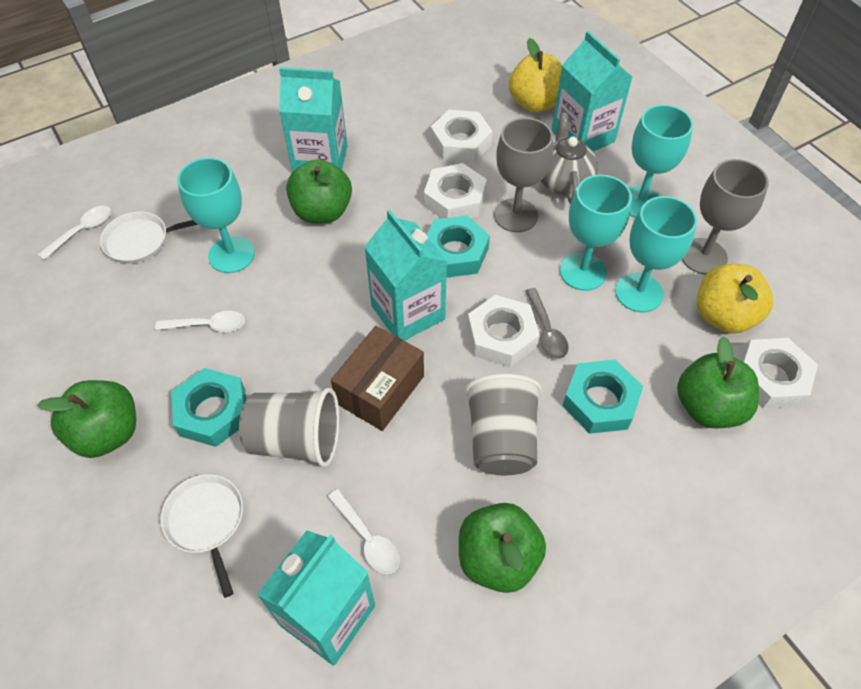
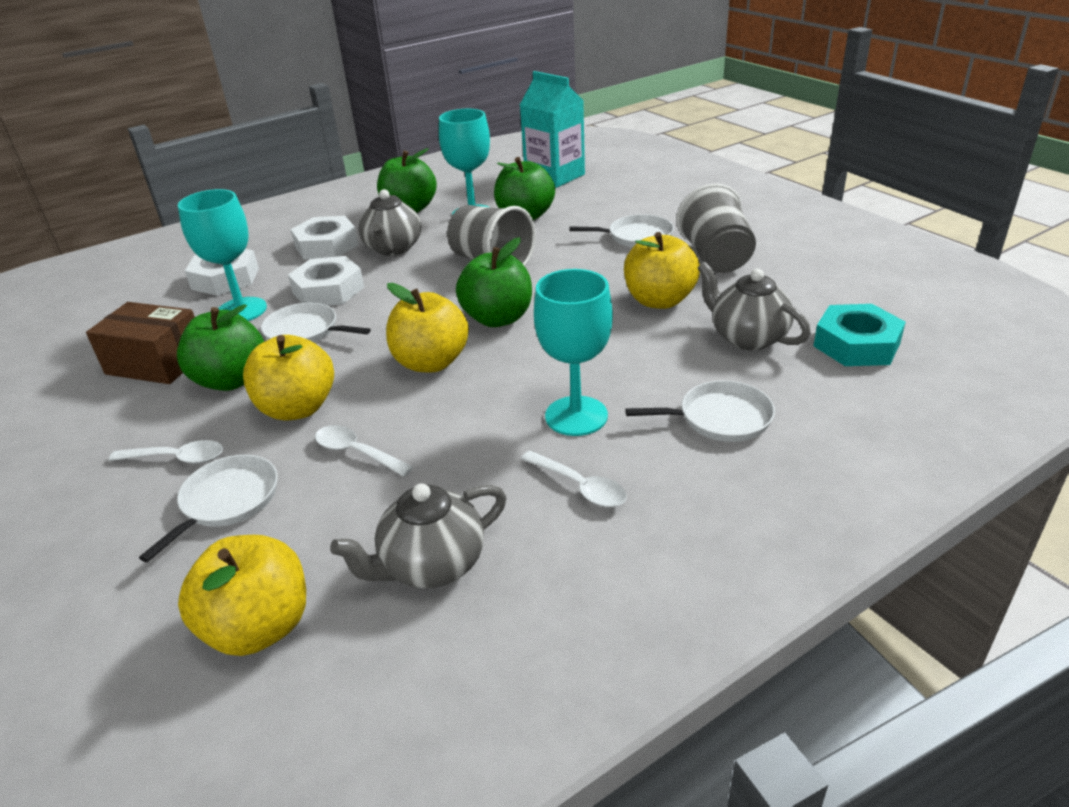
grey goblet: [494,118,553,232] [682,159,769,275] = 2 -> none = 0
grey spoon: [526,288,568,359] = 1 -> none = 0
grey teapot: [541,113,598,204] = 1 -> [330,483,506,588] [358,189,421,256] [698,262,811,350] = 3
turquoise carton: [257,530,375,666] [279,67,347,173] [364,210,447,341] [551,31,632,151] = 4 -> [520,71,585,188] = 1
turquoise goblet: [177,157,255,273] [560,175,632,291] [615,196,697,312] [628,105,693,218] = 4 -> [178,189,267,321] [439,109,490,215] [534,269,613,436] = 3
turquoise nut: [171,368,246,447] [426,215,490,278] [562,359,643,434] = 3 -> [813,304,906,366] = 1
white nut: [424,163,487,219] [431,110,493,163] [467,295,540,367] [741,338,818,409] = 4 -> [185,249,259,296] [288,256,364,306] [291,216,359,259] = 3
white pan: [100,211,198,264] [161,474,243,598] = 2 -> [139,455,278,562] [261,303,371,342] [569,214,674,247] [625,381,775,442] = 4
yellow apple: [509,38,562,113] [697,264,773,334] = 2 -> [178,535,306,656] [243,335,334,421] [386,283,469,372] [624,232,700,309] = 4

